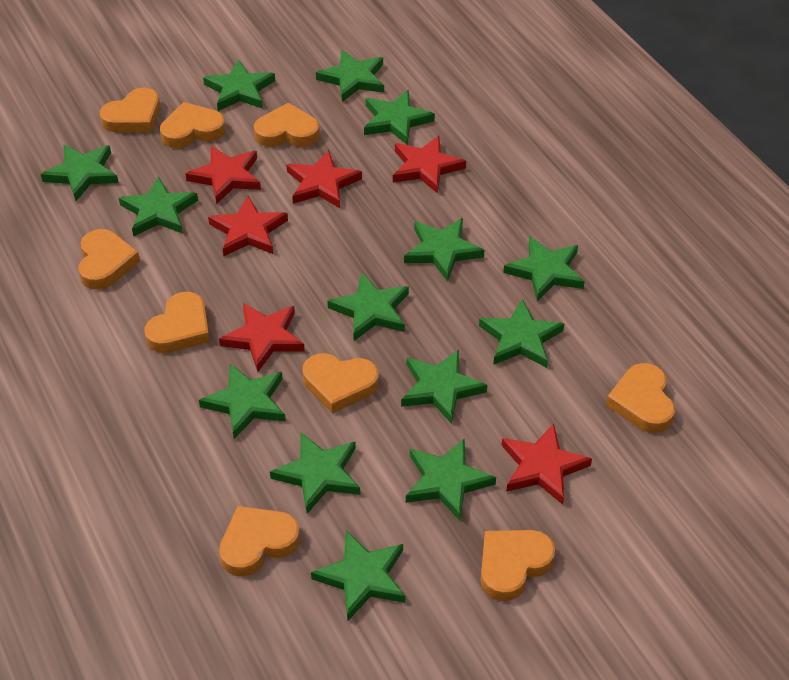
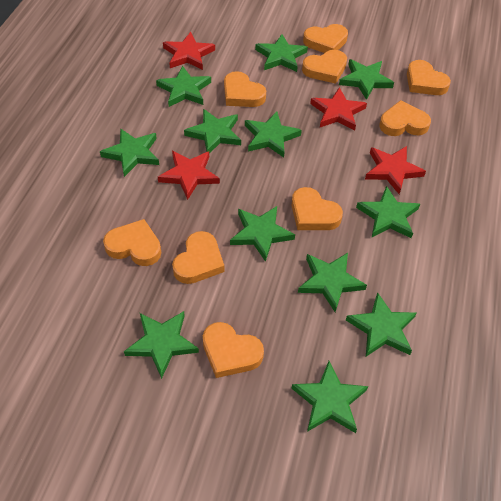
green star: [41,145,119,201] [119,176,198,237] [199,364,286,439] [203,60,275,111] [270,432,361,514] [311,530,406,621] [316,50,384,102] [327,273,409,341] [364,90,435,145] [401,349,487,424] [404,218,484,281] [406,439,496,521] [479,298,564,368] [503,236,585,302] = 14 -> [100,129,159,177] [124,311,199,379] [156,65,211,107] [184,109,241,154] [230,206,295,262] [245,112,302,158] [255,34,308,72] [291,361,368,433] [298,253,367,312] [339,59,394,100] [346,292,417,357] [356,186,420,238] = 12
red star: [185,146,261,204] [208,196,288,256] [219,303,305,372] [286,150,362,208] [393,136,466,194] [502,423,592,505] = 6 -> [158,151,220,200] [163,32,215,70] [310,87,367,131] [365,146,426,194] = 4

